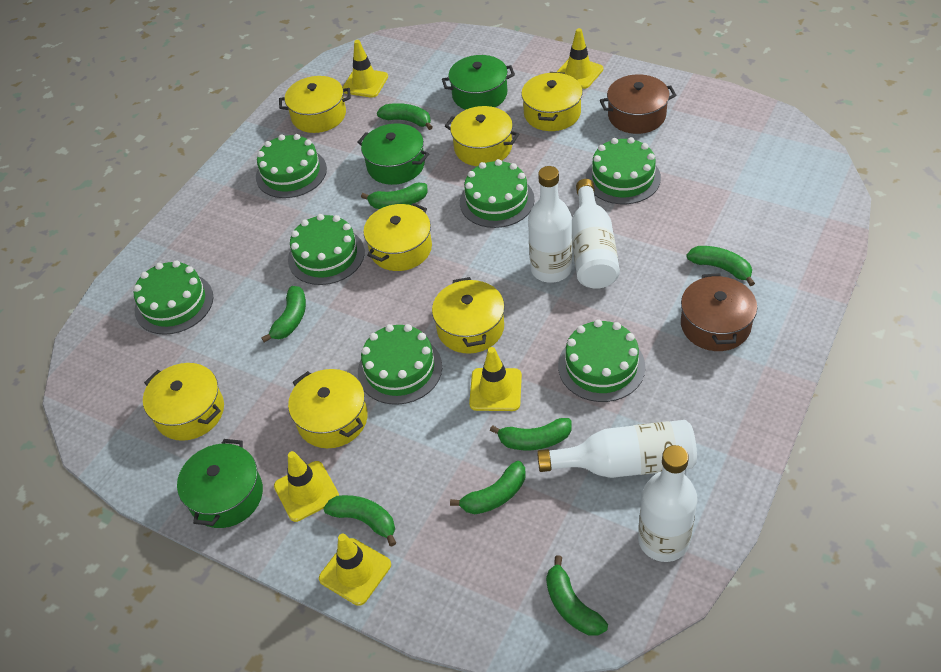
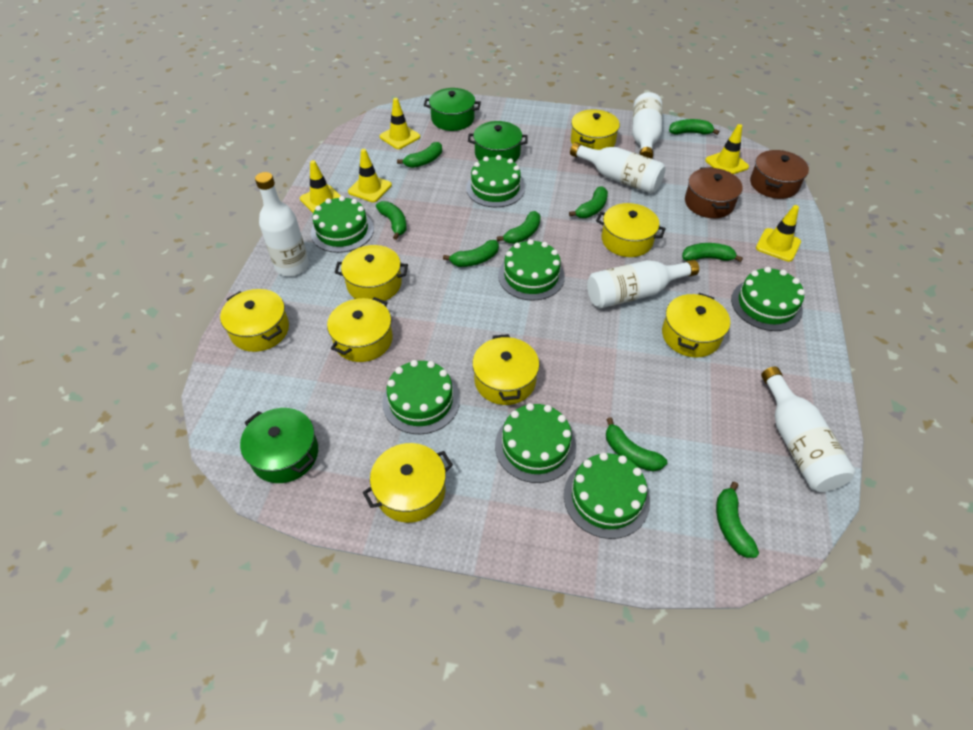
green banana: [261,286,306,343] [324,495,396,547] [361,182,427,209] [377,103,433,130] [450,461,525,514] [490,418,572,450] [546,555,608,636] [687,246,755,286] = 8 -> [376,201,407,240] [397,142,442,168] [443,240,499,267] [497,211,541,244] [569,186,608,218] [606,417,667,472] [669,119,719,135] [682,243,743,262] [716,481,759,558] = 9
white bottle: [528,166,572,283] [537,420,697,478] [572,179,620,289] [638,445,698,562] = 4 -> [255,172,309,276] [570,142,666,194] [587,259,699,308] [632,92,662,159] [761,367,855,492] = 5
yellow pot: [143,363,224,441] [279,76,351,133] [288,369,368,448] [363,203,432,271] [432,277,505,354] [445,106,519,166] [521,72,583,131] = 7 -> [220,289,289,352] [327,297,393,362] [335,245,408,301] [363,443,453,523] [472,334,539,405] [571,109,620,150] [596,203,666,257] [662,293,730,357] = 8

